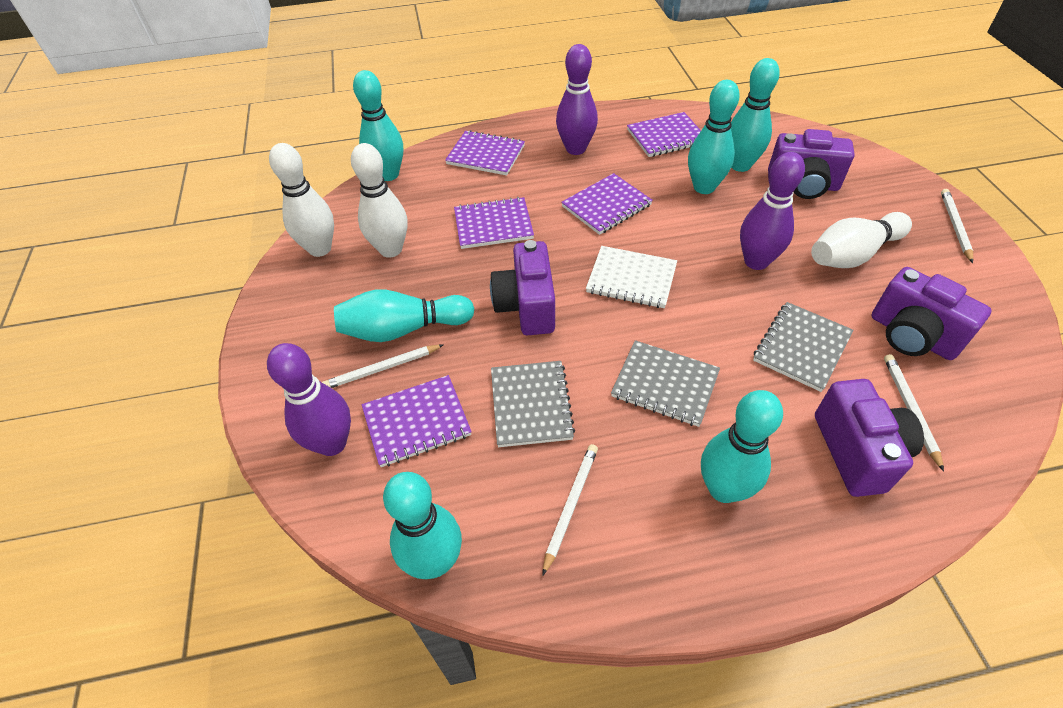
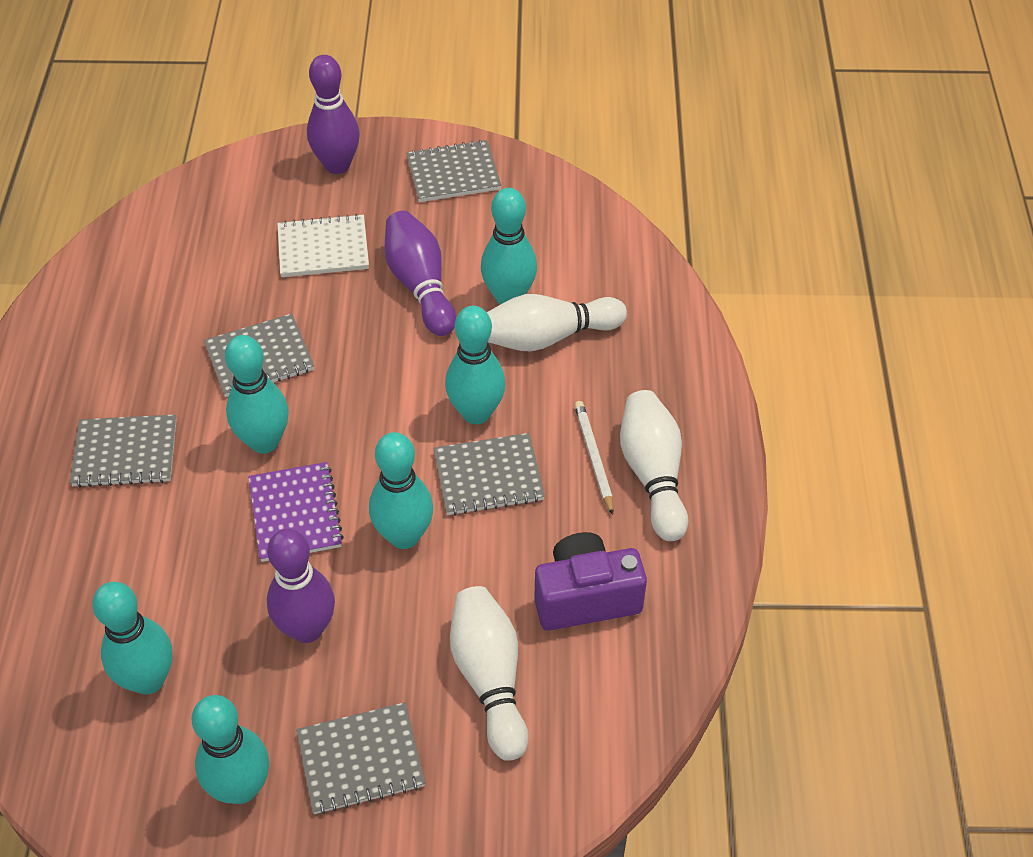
grey notebook: [491,361,575,447] [611,340,720,427] [753,302,854,392] = 3 -> [70,415,176,488] [204,314,314,397] [296,702,425,814] [406,140,501,202] [433,433,545,516] = 5
purple camera: [490,240,555,335] [768,129,855,199] [815,379,924,497] [871,267,992,360] = 4 -> [534,532,647,631] = 1
purple notebook: [362,375,472,467] [445,130,525,176] [454,197,534,249] [561,173,653,235] [627,112,701,157] = 5 -> [248,462,344,562] = 1
white pencil: [322,344,444,388] [542,444,598,576] [884,354,944,472] [941,189,973,263] = 4 -> [574,401,613,515] = 1

